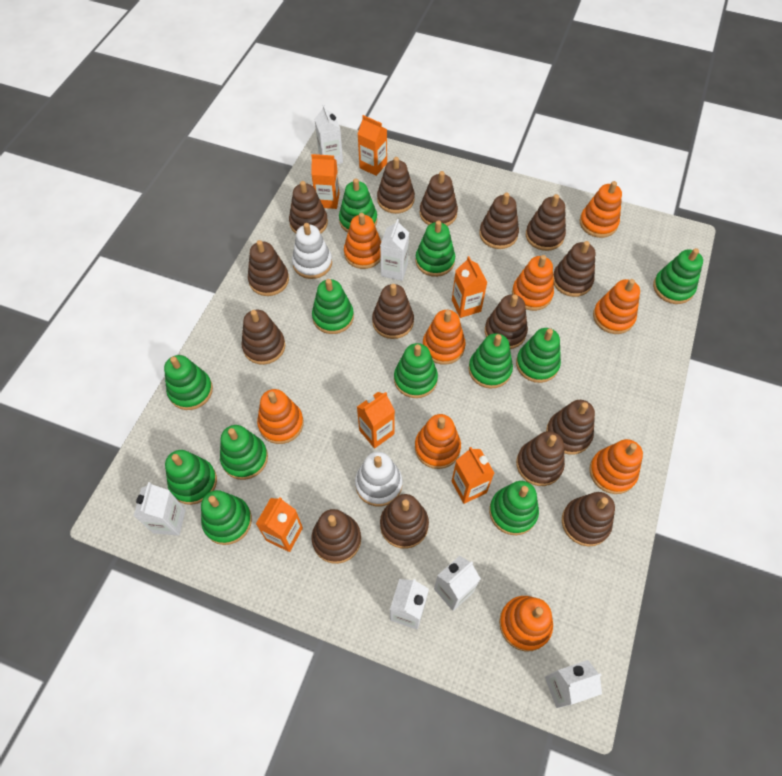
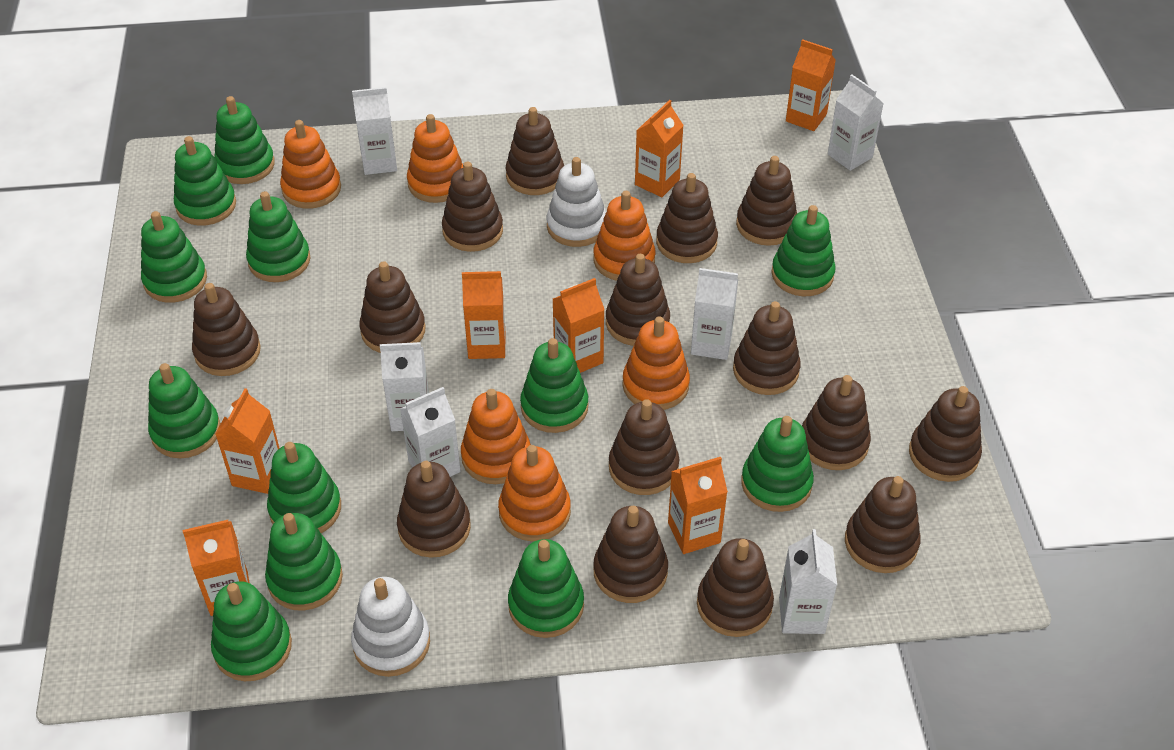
orange carton: [256,497,303,552] [311,154,340,209] [357,392,395,448] [358,115,387,176] [452,256,488,318] [452,447,494,504] = 6 -> [183,520,250,616] [215,388,279,494] [462,271,505,359] [553,278,605,373] [635,100,684,197] [668,457,728,554] [786,39,836,131] = 7
orange stacking toy: [257,389,304,444] [344,213,381,269] [415,414,461,469] [423,310,466,365] [499,596,553,651] [512,255,554,311] [580,181,622,238] [589,439,643,494] [593,279,640,334] = 9 -> [280,120,341,209] [407,114,463,203] [461,389,531,484] [498,445,571,541] [593,191,655,281] [622,316,690,410] = 6

